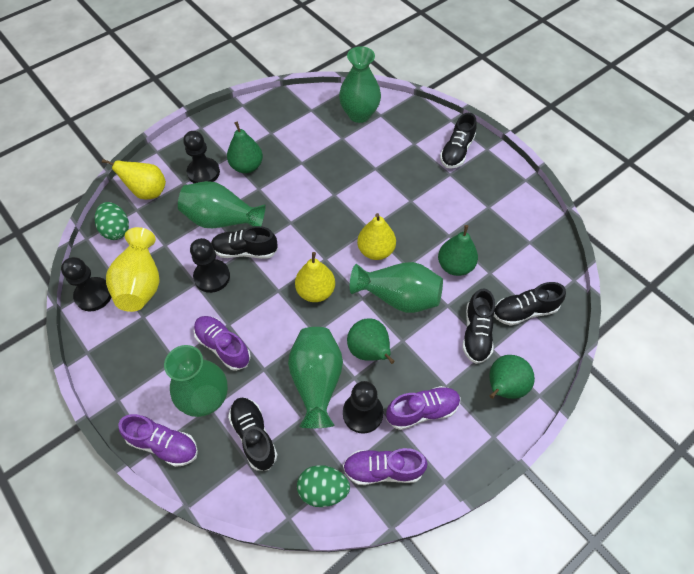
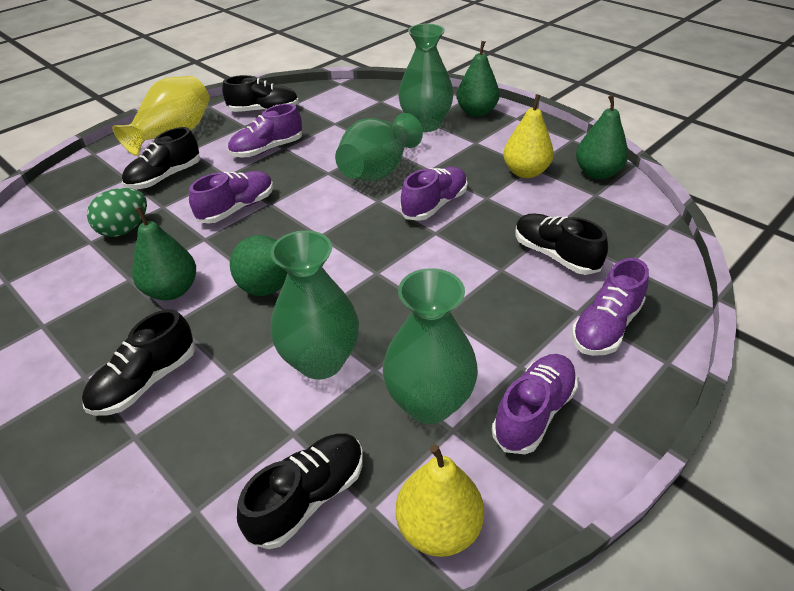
black pawn: [61,257,111,311] [183,131,220,183] [190,238,230,293] [343,381,384,434] = 4 -> none = 0
green egg: [95,202,129,240] [297,465,350,507] = 2 -> [87,188,147,237] = 1
green vase: [164,345,228,417] [178,181,266,228] [288,327,343,428] [339,46,381,123] [350,262,443,313] = 5 -> [270,231,359,379] [335,113,423,181] [383,268,478,424] [398,24,454,132] = 4
purple shoe: [118,414,198,467] [194,316,251,371] [343,448,428,485] [386,386,460,430] = 4 -> [189,171,273,224] [228,104,302,158] [400,167,468,221] [492,354,578,454] [572,258,649,356] = 5
yellow pear: [102,159,166,199] [295,252,335,302] [357,213,396,260] = 3 -> [396,444,484,557] [503,94,554,178] = 2

